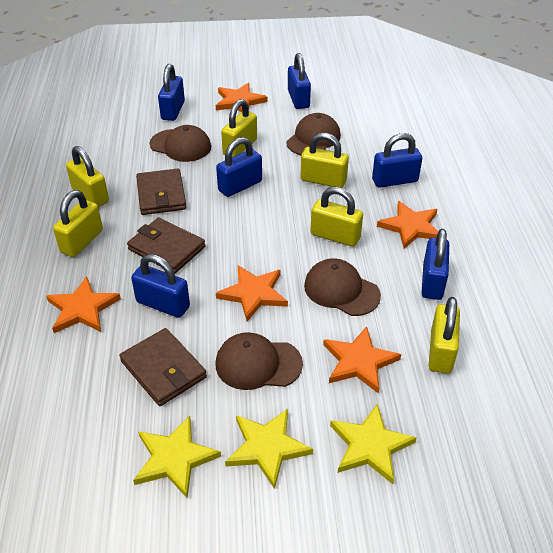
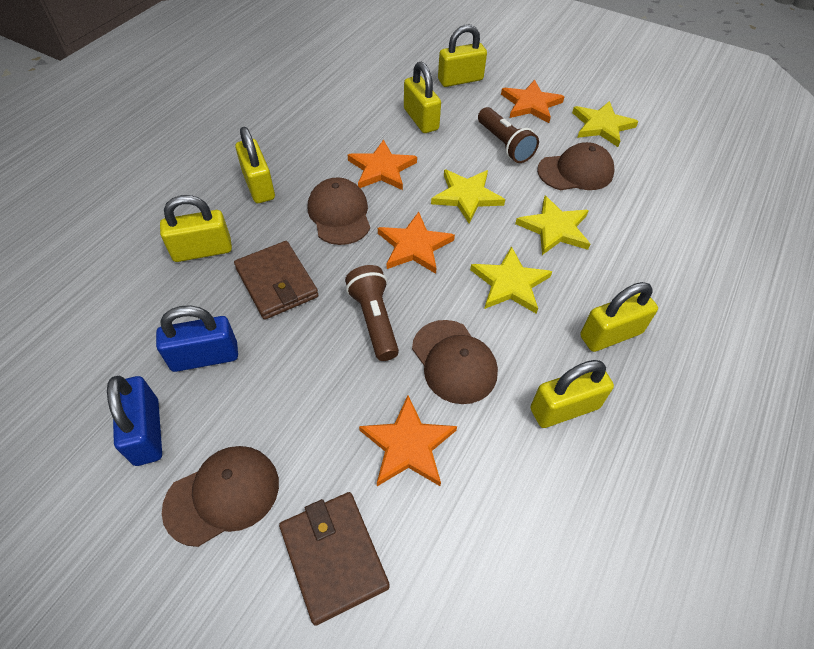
blue padlock: [131,254,190,318] [158,64,185,121] [216,137,262,197] [288,53,311,109] [372,133,422,188] [421,229,449,300] = 6 -> [107,376,162,466] [156,305,238,372] = 2
brown flashlight: none = 0 -> [345,265,399,361] [478,107,539,163] = 2
brown wallet: [119,328,207,406] [127,217,205,273] [136,169,186,215] = 3 -> [234,241,319,320] [279,492,390,626] = 2
orange star: [46,276,121,333] [216,83,268,112] [216,265,288,322] [323,326,401,394] [377,201,438,249] = 5 -> [348,140,417,190] [359,395,457,486] [378,212,455,274] [501,80,565,123] = 4
yellow star: [133,416,221,498] [225,408,313,489] [330,404,417,484] = 3 -> [431,169,505,223] [470,246,552,314] [515,196,590,255] [572,101,639,147] = 4

